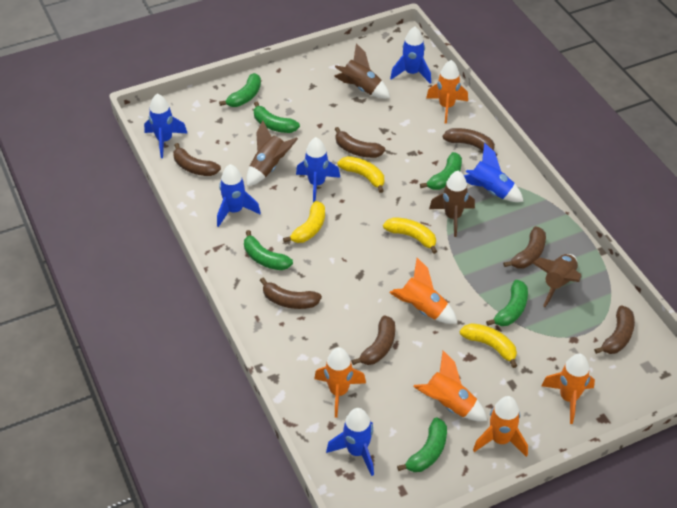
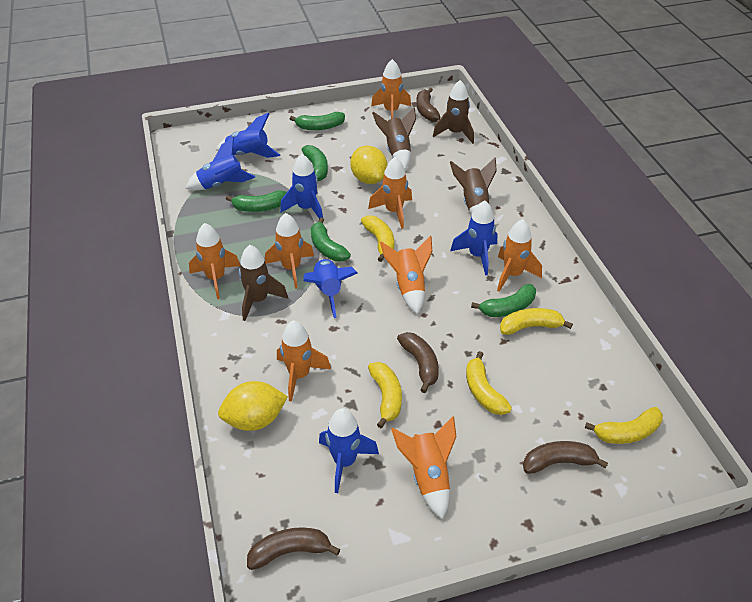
brown banana: [173,143,221,176] [260,278,322,309] [335,127,385,158] [352,315,395,365] [443,128,497,156] [503,226,546,268] [594,305,635,354] = 7 -> [247,527,340,570] [397,332,439,393] [416,88,440,122] [523,441,608,474] = 4
green banana: [219,73,261,107] [244,230,293,270] [253,102,300,133] [397,417,447,472] [420,152,462,190] [486,280,528,326] = 6 -> [226,190,287,212] [290,112,345,130] [302,145,328,181] [311,217,351,262] [471,284,536,317] = 5
orange rocket: [314,347,366,418] [389,258,458,324] [413,351,487,421] [426,60,468,124] [473,396,528,457] [542,354,595,424] = 6 -> [189,223,240,299] [265,213,314,289] [277,320,331,402] [368,157,412,229] [371,59,411,119] [380,236,432,314] [391,416,456,519] [497,219,542,292] = 8
yellow banana: [283,201,325,243] [337,156,384,193] [383,217,437,254] [460,323,517,368] = 4 -> [361,215,394,262] [368,362,402,428] [466,351,512,415] [500,308,573,335] [585,407,663,444] = 5
yellow lemon: none = 0 -> [218,381,288,431] [350,146,388,184] = 2

